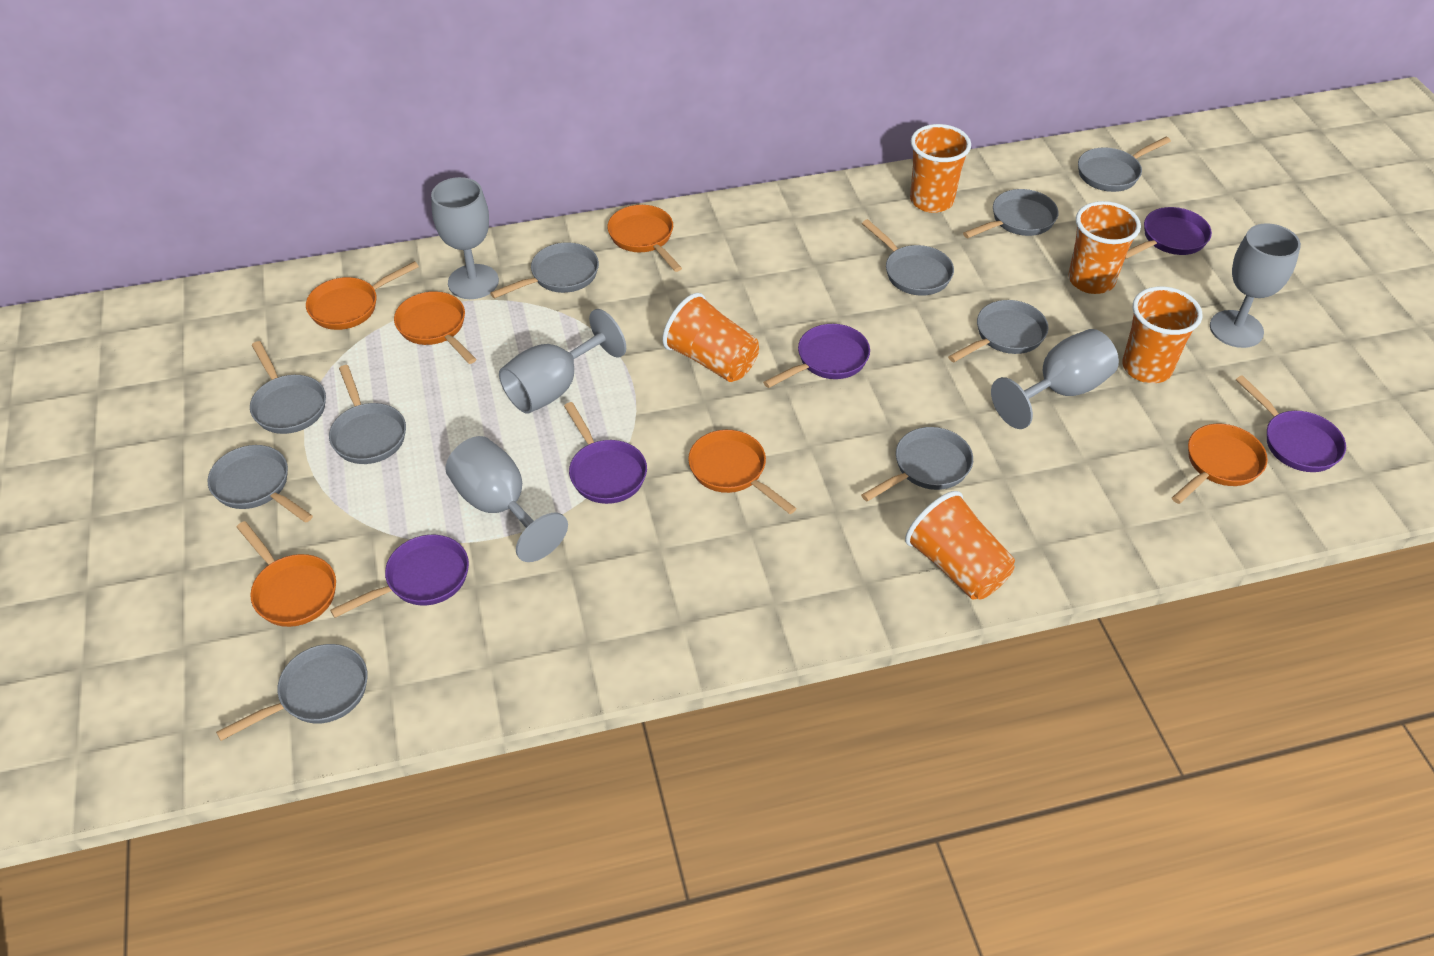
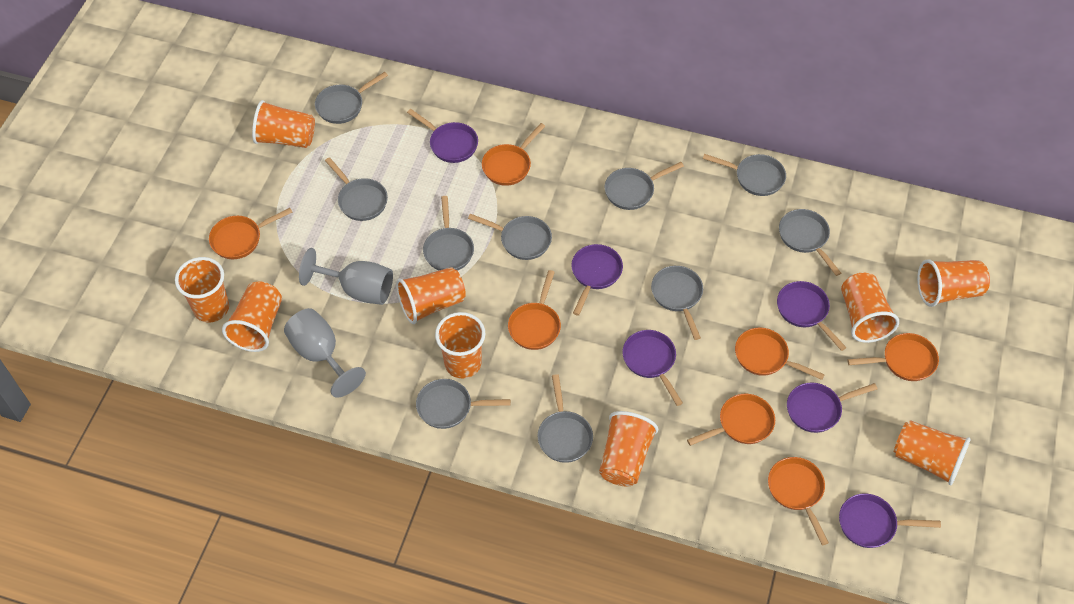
grey goblet: [431,177,499,299] [445,436,568,562] [499,309,626,414] [991,329,1119,429] [1210,223,1301,348] = 5 -> [284,308,366,398] [299,248,393,305] = 2
orange cup: [662,293,759,382] [905,491,1015,600] [910,124,971,213] [1068,201,1141,294] [1122,287,1202,383] = 5 -> [175,257,229,323] [222,282,282,352] [252,100,315,148] [396,267,466,324] [435,312,486,378] [599,411,658,487] [841,272,899,343] [894,420,970,485] [917,259,990,307] = 9
orange pan: [237,521,336,627] [306,261,419,330] [394,291,476,364] [607,205,682,272] [688,430,797,514] [1172,424,1268,504] = 6 -> [209,208,292,259] [482,123,545,186] [508,270,561,350] [687,394,775,446] [735,327,825,380] [768,457,829,545] [847,333,939,381] = 7
purple pan: [330,535,469,618] [564,402,647,504] [763,324,870,388] [1125,207,1212,259] [1236,375,1346,472] = 5 -> [407,109,478,163] [571,244,623,316] [623,330,683,406] [777,281,847,351] [787,383,877,433] [839,494,941,548] = 6

